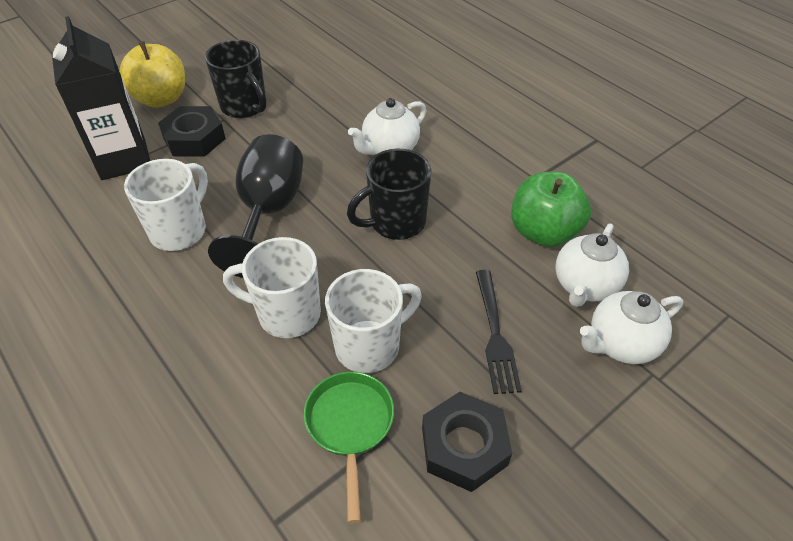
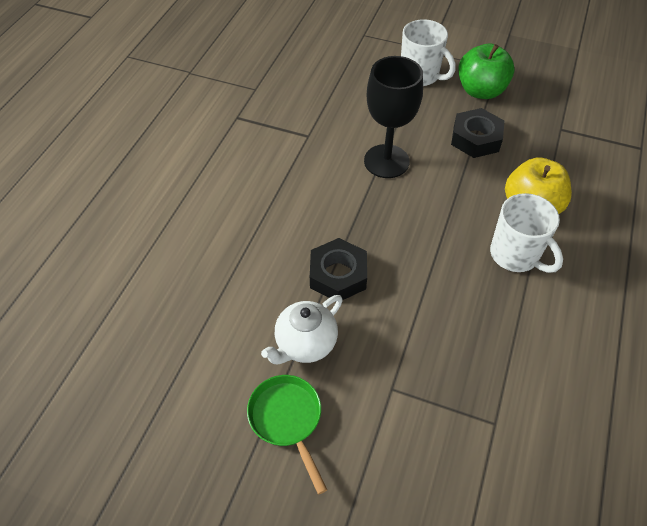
black carton: [52,16,150,180] = 1 -> none = 0
black fork: [476,270,522,394] = 1 -> none = 0
black mug: [205,40,267,118] [347,149,431,240] = 2 -> none = 0
white mug: [124,159,208,251] [223,237,321,338] [325,269,422,373] = 3 -> [401,19,455,86] [490,193,563,273] = 2
white teapot: [348,98,427,155] [556,223,629,307] [580,291,683,364] = 3 -> [261,295,343,364] = 1

